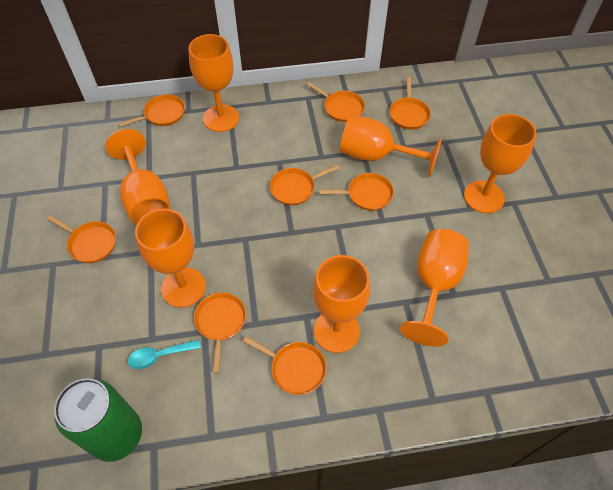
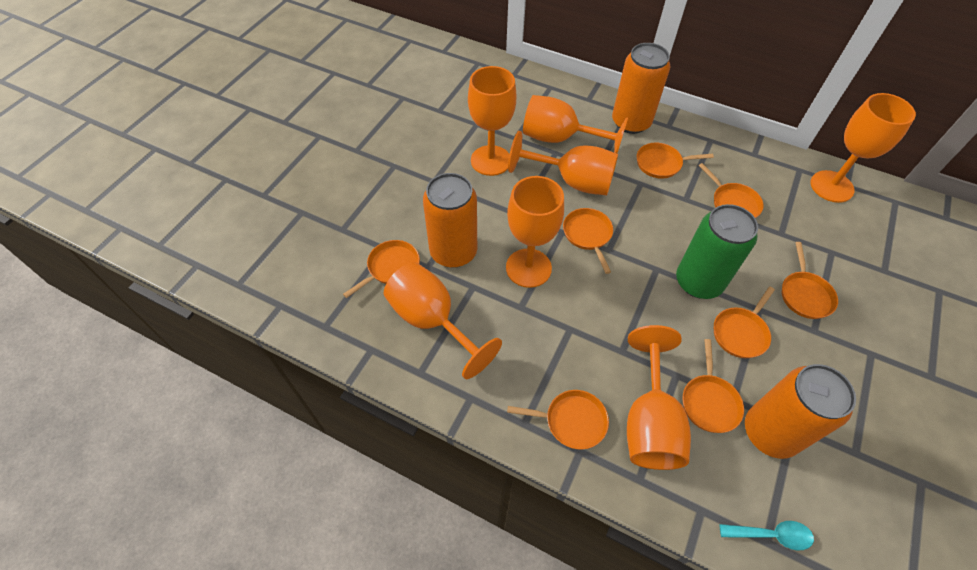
orange can: none = 0 -> [423,173,477,268] [612,43,670,134] [745,364,856,459] = 3

